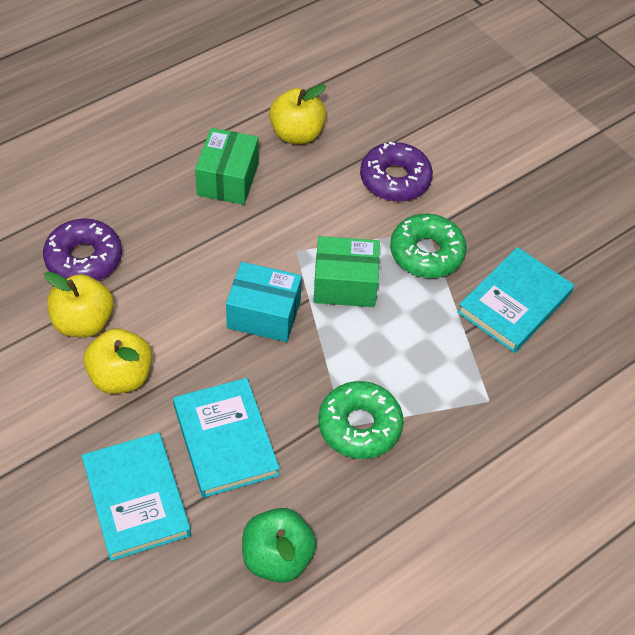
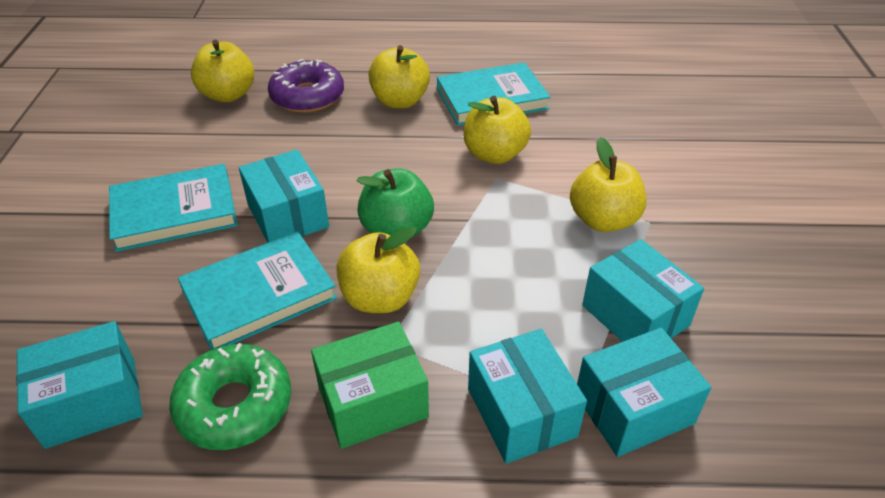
green box: [195,128,259,205] [313,236,380,307] = 2 -> [311,322,429,449] = 1
green donut: [318,381,404,459] [390,214,467,278] = 2 -> [169,343,291,450] = 1
purple donut: [43,218,122,281] [360,142,433,202] = 2 -> [268,59,344,113] = 1
turquoise box: [226,262,302,342] = 1 -> [16,321,143,449] [239,150,329,242] [468,329,587,464] [577,328,712,457] [582,239,704,342] = 5
yellow apple: [44,272,114,337] [84,328,152,394] [269,84,326,144] = 3 -> [191,40,254,102] [336,226,420,313] [368,45,430,108] [463,96,531,164] [570,137,646,232] = 5

